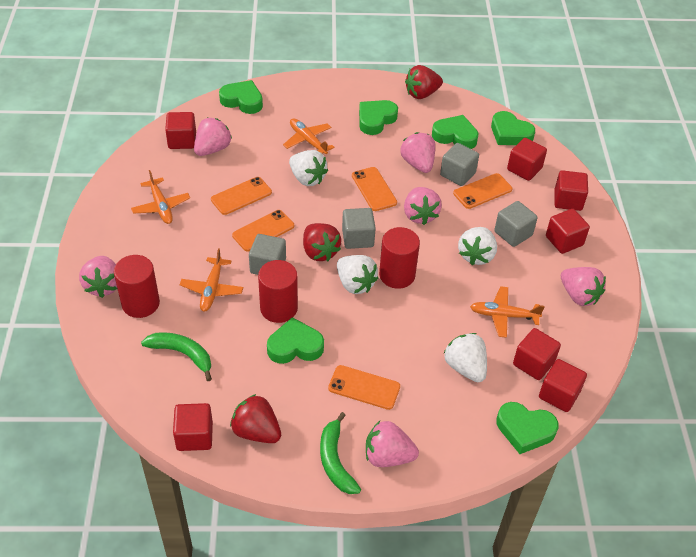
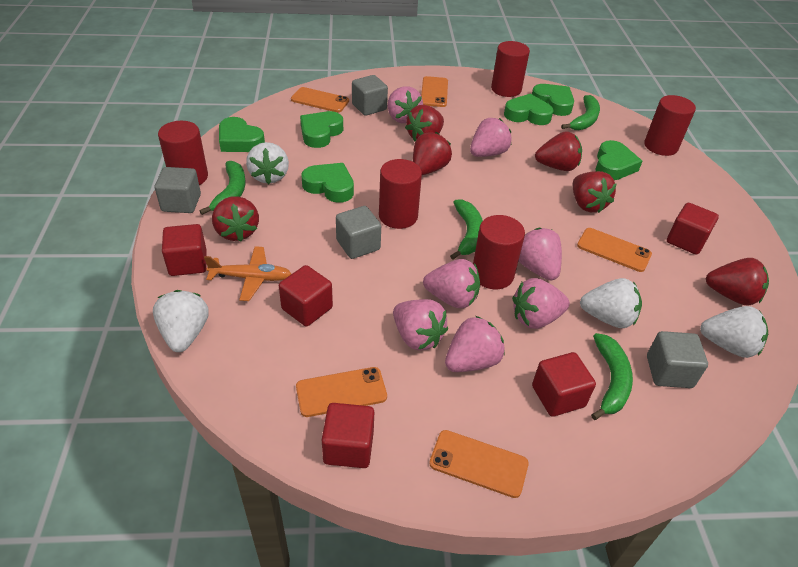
green banana: [141,332,212,381] [320,412,361,494] = 2 -> [199,161,245,215] [450,199,483,260] [561,95,600,130] [591,333,633,420] = 4
orange plane: [131,170,190,224] [180,248,243,312] [283,118,334,154] [470,286,545,338] = 4 -> [204,246,291,301] = 1
pink strawberry: [79,256,117,298] [194,118,232,156] [366,421,419,467] [400,132,435,173] [404,187,442,225] [561,267,606,306] = 6 -> [388,86,423,124] [393,299,448,351] [423,259,480,308] [445,316,505,372] [470,118,512,157] [512,278,570,329] [519,228,562,281] = 7
red cube: [165,112,196,149] [173,403,213,451] [507,138,547,181] [513,328,561,380] [539,359,587,412] [546,209,590,254] [554,170,588,211] = 7 -> [162,224,206,276] [279,265,333,326] [322,403,374,468] [532,352,596,417] [667,203,719,255] = 5
red cylinder: [114,255,160,318] [258,260,298,323] [379,227,420,289] = 3 -> [158,121,208,185] [379,159,422,229] [473,215,525,289] [491,41,530,97] [644,95,696,156] = 5
red strawberry: [230,394,281,443] [303,223,341,261] [405,65,443,99] = 3 -> [212,196,259,242] [405,105,444,142] [413,132,452,175] [535,131,582,171] [573,171,617,213] [706,258,769,306] = 6

